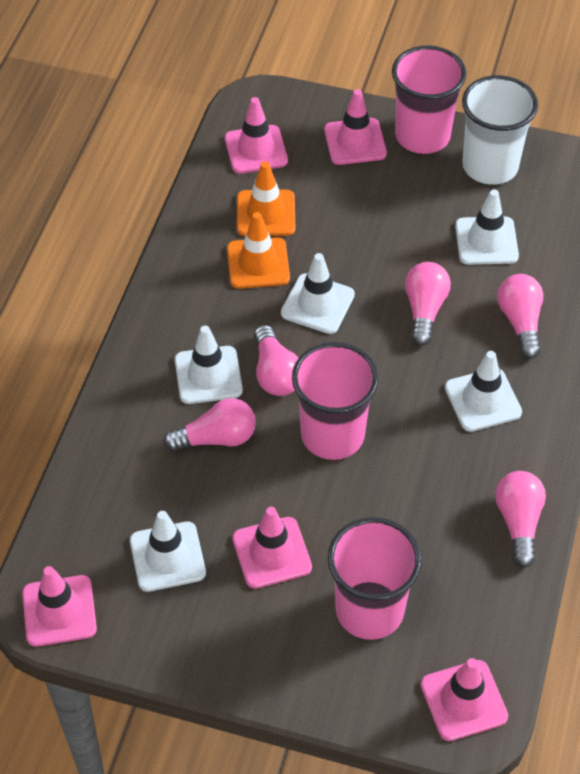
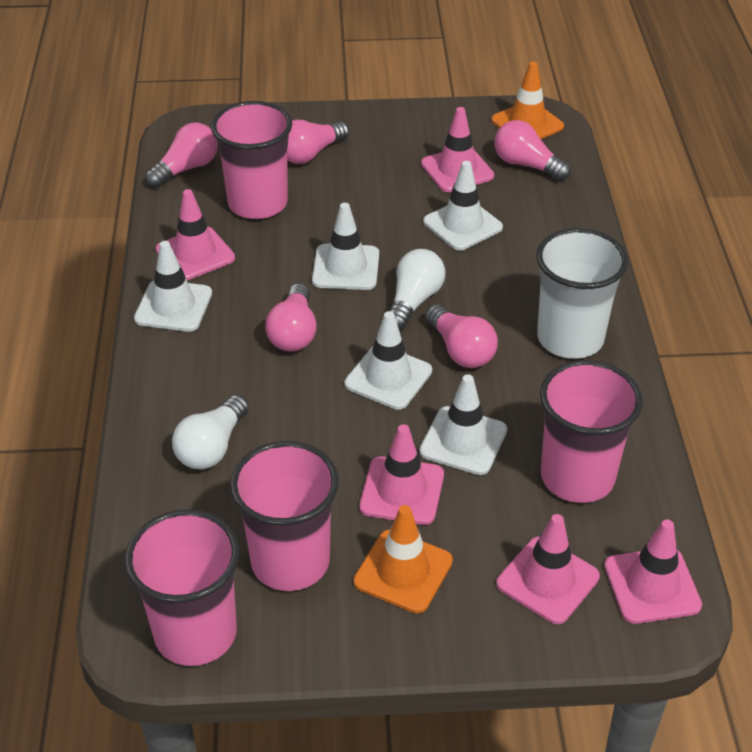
pink cup: [292,342,379,460] [328,517,422,640] [392,45,467,154] = 3 -> [125,509,239,666] [211,101,292,219] [230,441,339,591] [540,360,643,503] = 4
white light bulb: none = 0 -> [172,395,249,469] [390,249,445,331] = 2

